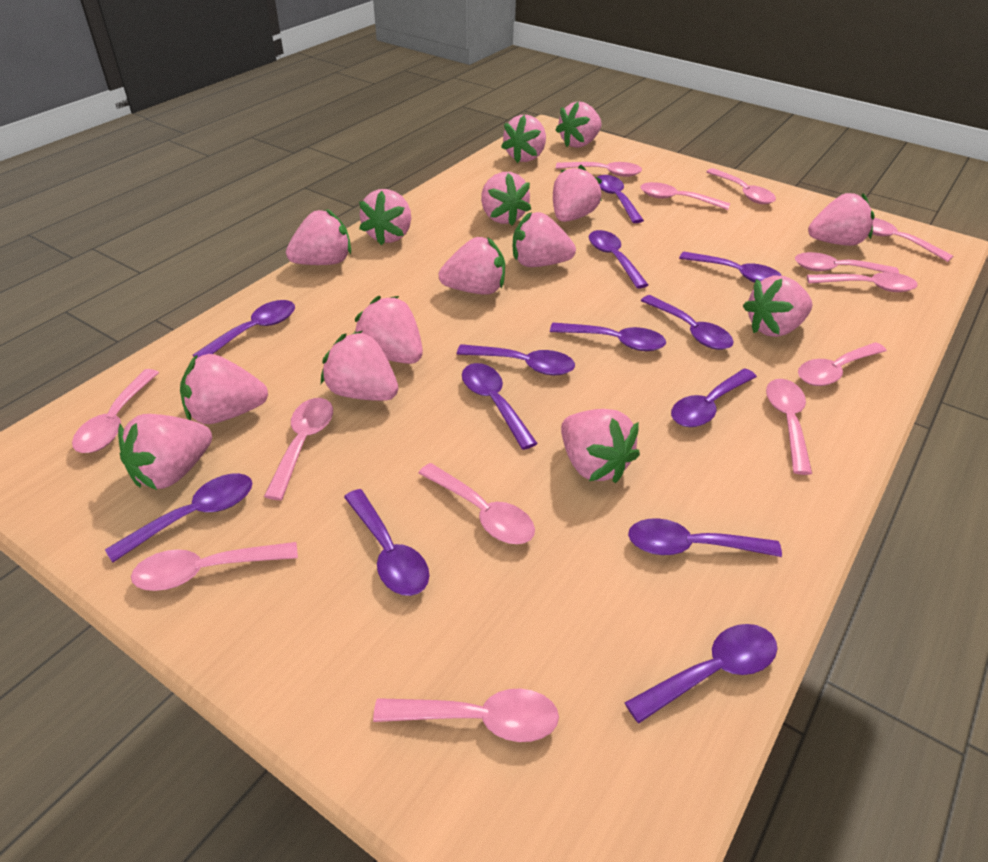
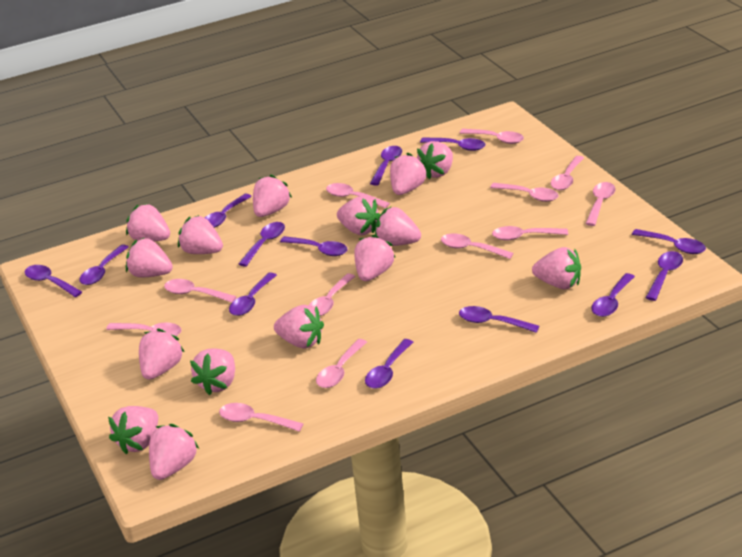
pink spoon: [72,369,159,453] [131,542,298,591] [264,398,333,500] [373,689,559,742] [418,463,535,544] [556,162,642,177] [640,182,730,210] [706,168,776,204] [766,379,812,475] [795,252,899,274] [798,342,887,386] [807,272,918,292] [872,218,953,262] = 13 -> [106,322,182,336] [164,279,237,303] [219,403,304,432] [309,273,356,316] [316,339,367,388] [326,183,390,208] [441,233,514,259] [460,129,524,144] [490,183,559,202] [492,226,568,241] [551,156,584,190] [585,182,616,226] = 12

